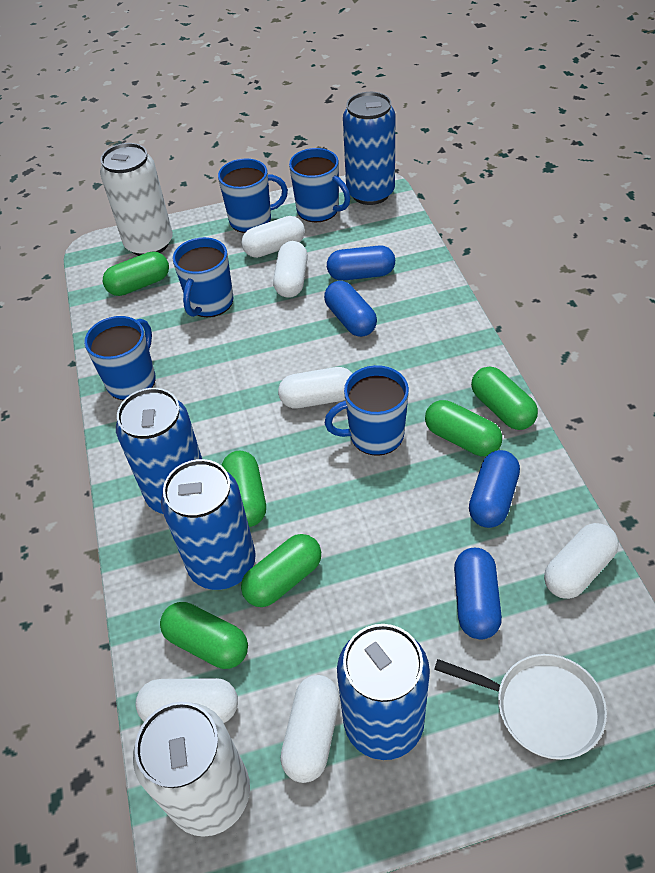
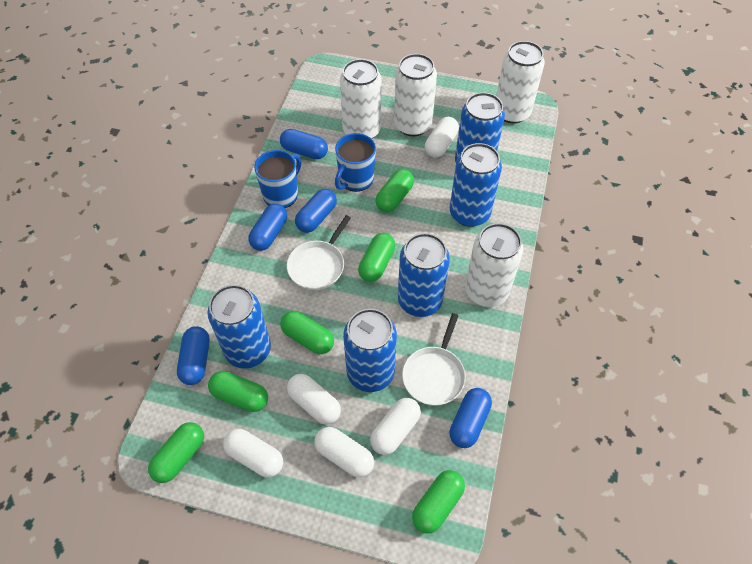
blue can: [116,388,202,514] [161,459,256,590] [337,624,430,760] [343,92,395,205] = 4 -> [208,285,271,368] [343,309,397,392] [398,233,450,317] [450,143,502,227] [455,92,505,162] = 5
blue capsule: [324,281,377,337] [327,245,395,281] [454,548,502,639] [469,450,520,528] = 4 -> [177,326,210,385] [248,204,287,251] [280,129,328,159] [295,189,337,233] [449,388,492,448] = 5
blue mug: [84,316,156,401] [173,237,233,317] [218,158,288,233] [289,148,350,223] [325,365,409,456] = 5 -> [254,150,301,208] [335,133,376,192] = 2
white can: [100,143,173,256] [133,702,250,837] = 2 -> [340,59,381,139] [394,54,437,136] [465,223,523,307] [496,41,545,124] = 4
white capsule: [136,678,238,723] [241,216,305,258] [273,241,308,298] [278,367,352,408] [280,675,340,783] [544,523,619,599] = 6 -> [223,429,283,478] [287,374,341,425] [314,427,374,478] [370,398,421,455] [425,117,459,158] = 5
white pan: [434,654,607,760] = 1 -> [287,215,351,290] [402,313,466,406] = 2

